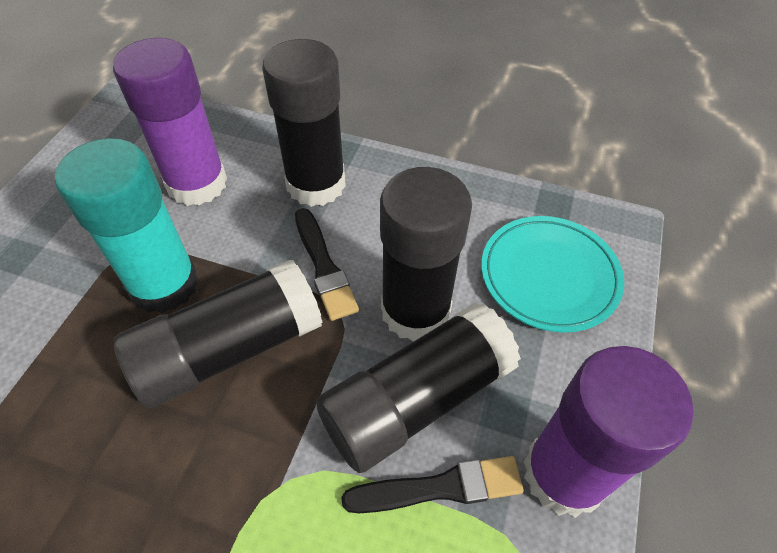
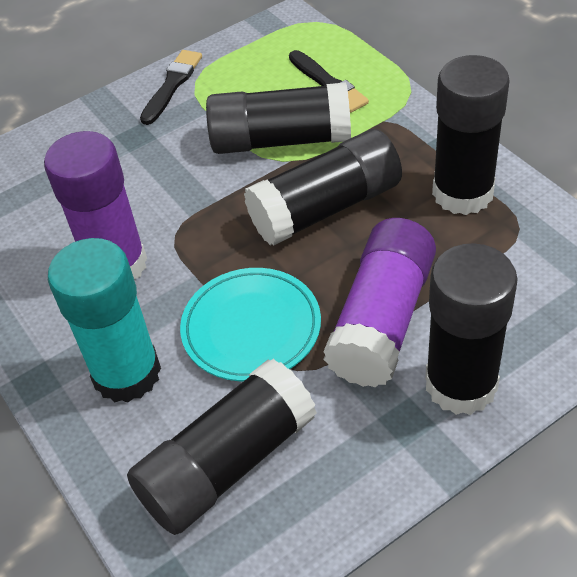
black glue stick: [114,260,323,408] [262,39,346,207] [316,302,521,473] [380,167,472,342] = 4 -> [127,359,317,535] [206,82,351,154] [244,129,402,245] [425,243,518,415] [432,55,510,215] = 5

